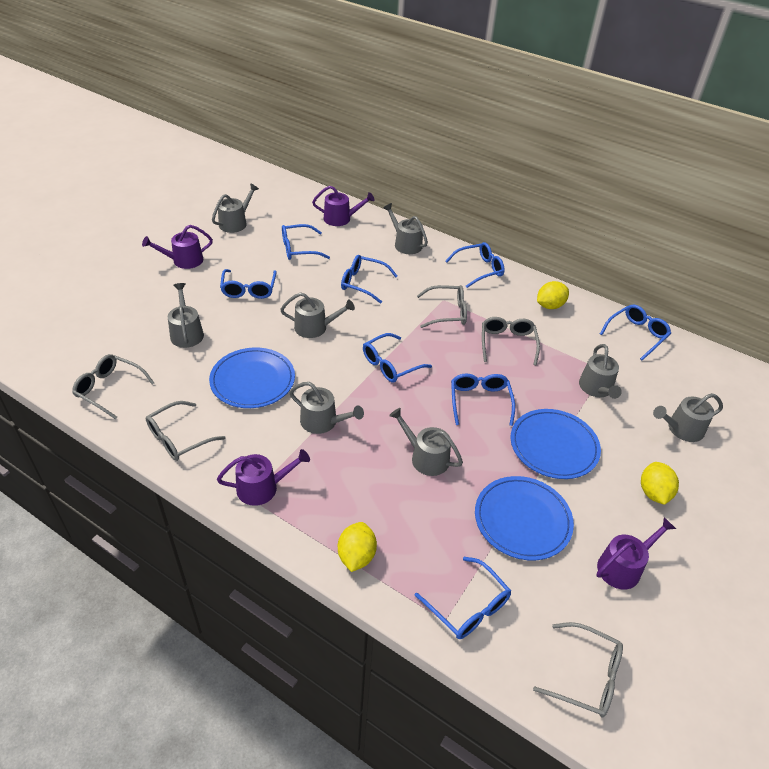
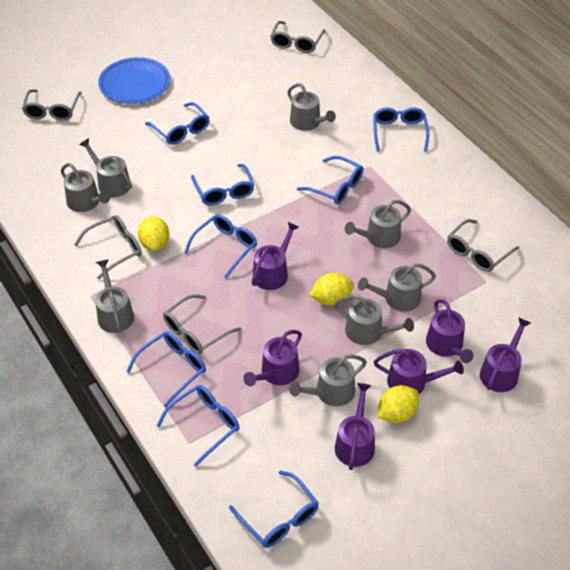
blue plate: [209,347,295,408] [475,476,574,561] [511,409,601,479] = 3 -> [98,57,170,104] = 1
purple watering can: [142,225,213,269] [217,449,310,506] [312,186,375,226] [597,517,676,590] = 4 -> [244,330,302,387] [251,222,299,290] [335,383,375,470] [374,349,464,394] [426,299,474,363] [480,317,531,392] = 6

